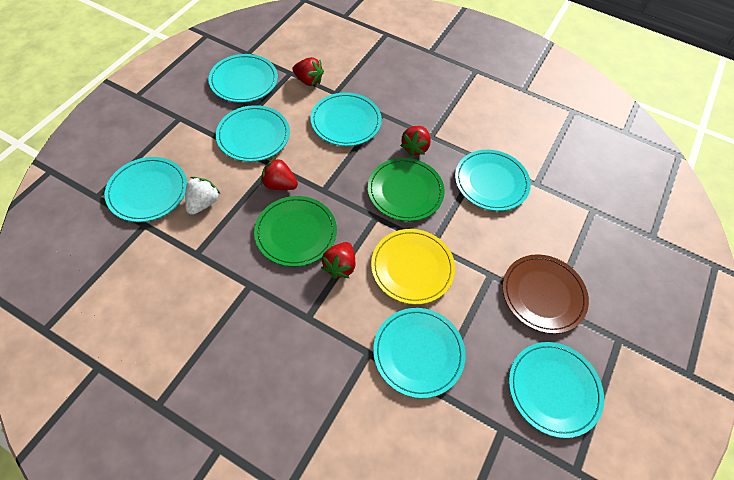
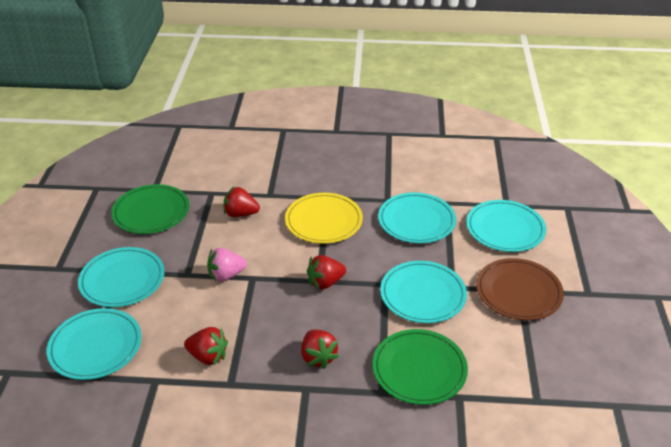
pink strawberry: none = 0 -> [207,248,247,282] = 1
turquoise plate: [105,157,187,222] [208,54,278,103] [216,105,290,162] [311,92,382,146] [373,308,466,398] [455,150,531,211] [509,342,604,438] = 7 -> [47,308,142,380] [78,247,164,307] [378,192,456,243] [380,261,467,323] [466,200,546,252] = 5
white strawberry: [185,177,220,215] = 1 -> none = 0

